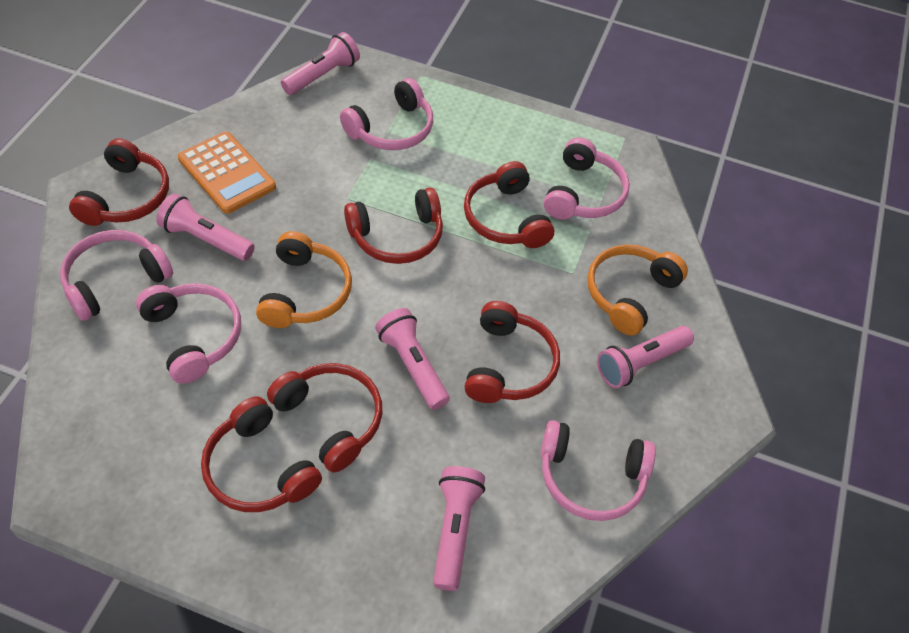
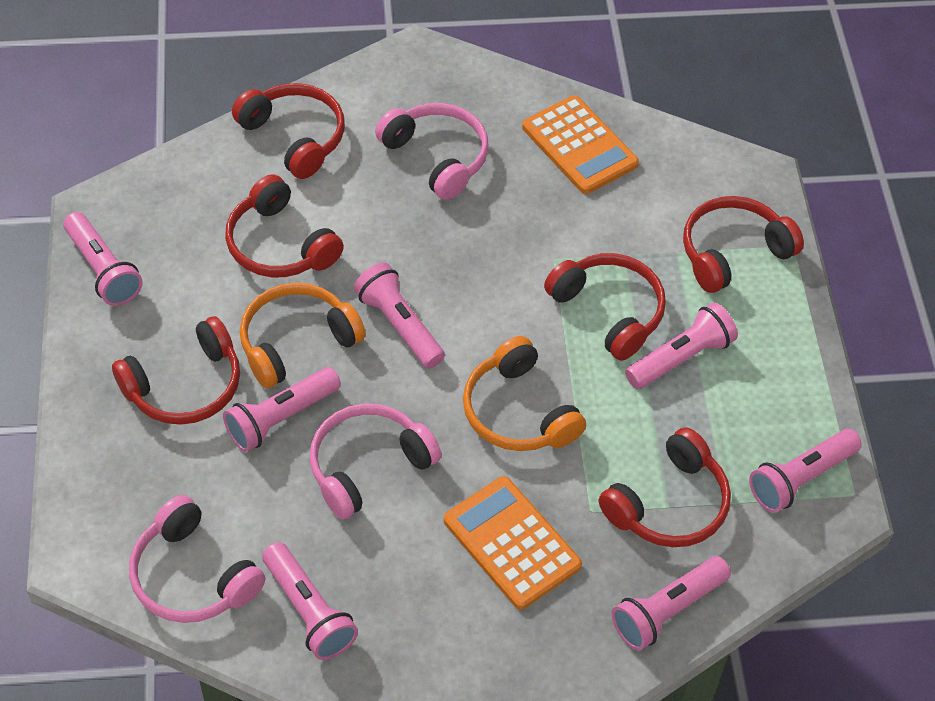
orange calculator: [178,131,276,214] = 1 -> [444,476,582,610] [522,95,639,194] = 2
pink flashlight: [156,194,255,261] [281,32,360,95] [375,308,450,410] [433,466,485,591] [597,326,694,388] = 5 -> [63,212,143,306] [223,367,341,452] [262,542,358,660] [354,263,445,369] [611,556,731,650] [625,302,738,389] [749,429,862,513] = 7
pink headphones: [60,230,173,321] [136,283,241,384] [340,78,433,150] [541,420,656,521] [544,138,630,219] = 5 -> [129,495,265,623] [309,403,441,519] [375,103,489,200] = 3

